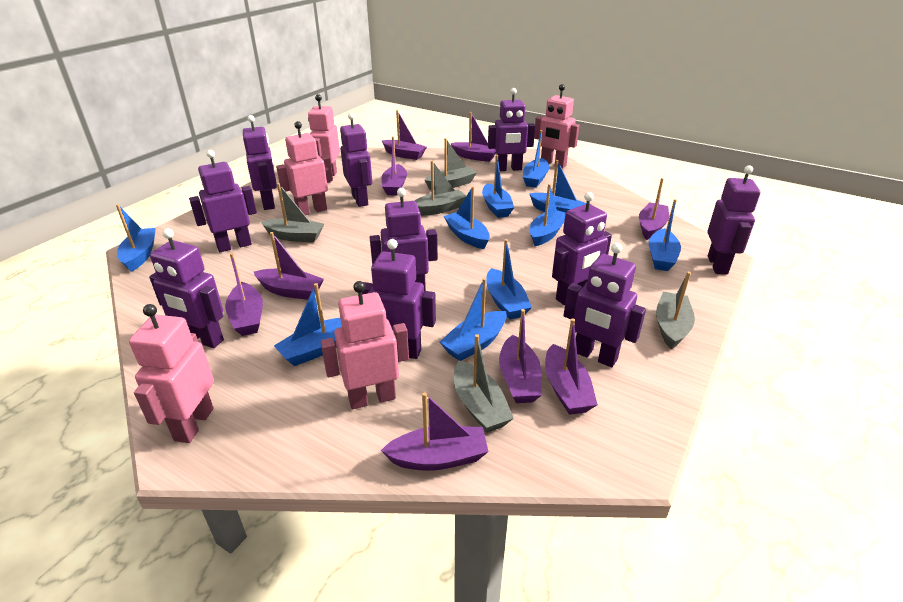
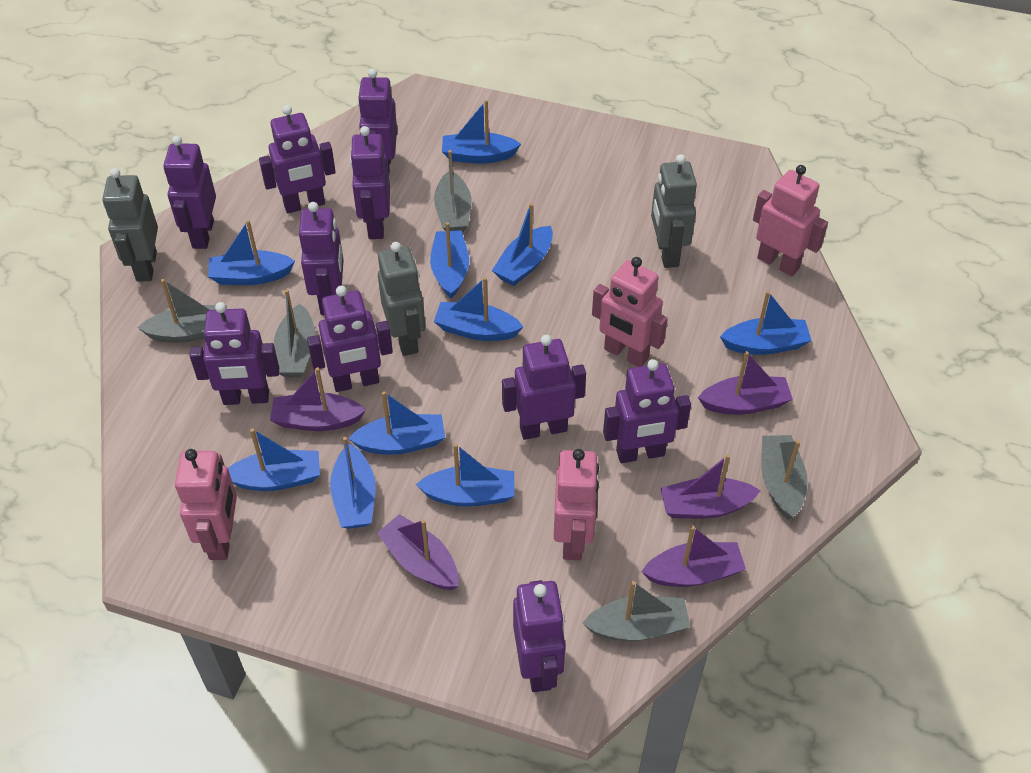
grey robot: none = 0 -> [102,168,158,282] [378,242,425,356] [651,154,697,268] = 3
pink robot: [129,304,214,443] [276,121,333,215] [308,94,340,183] [321,281,409,409] [534,84,580,169] = 5 -> [175,449,237,560] [553,449,599,560] [592,257,668,367] [753,165,828,276] = 4
purple boat: [225,253,263,336] [254,232,324,300] [381,110,427,160] [381,392,489,471] [382,136,407,196] [451,112,496,162] [499,309,542,403] [545,318,598,415] [639,178,669,240] = 9 -> [270,367,366,431] [377,514,459,590] [641,526,746,587] [660,454,761,519] [698,351,793,415] = 5

